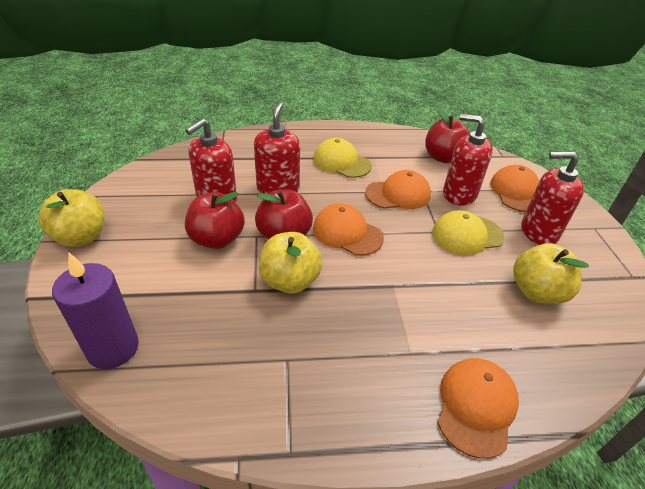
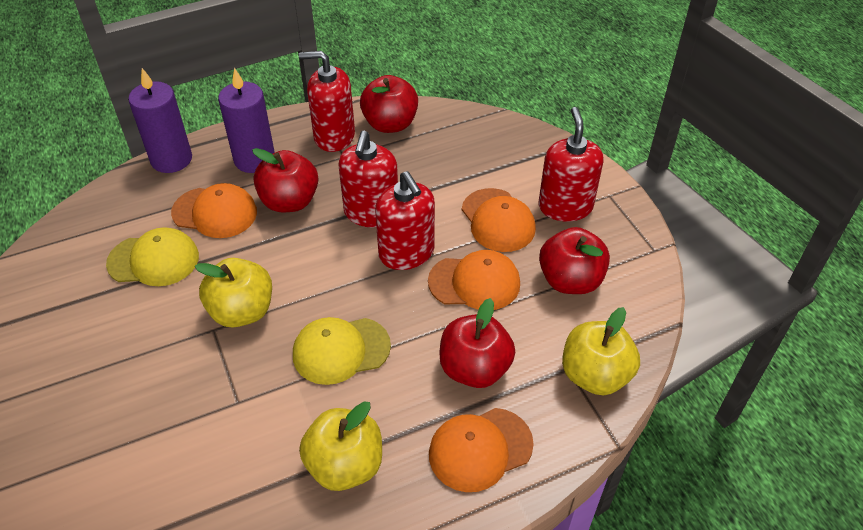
purple candle: [52,253,139,369] = 1 -> [128,68,192,173] [218,68,275,173] = 2
red apple: [185,192,245,249] [255,189,313,239] [425,108,470,163] = 3 -> [252,148,318,212] [360,75,418,133] [439,298,515,388] [539,227,610,294] = 4

